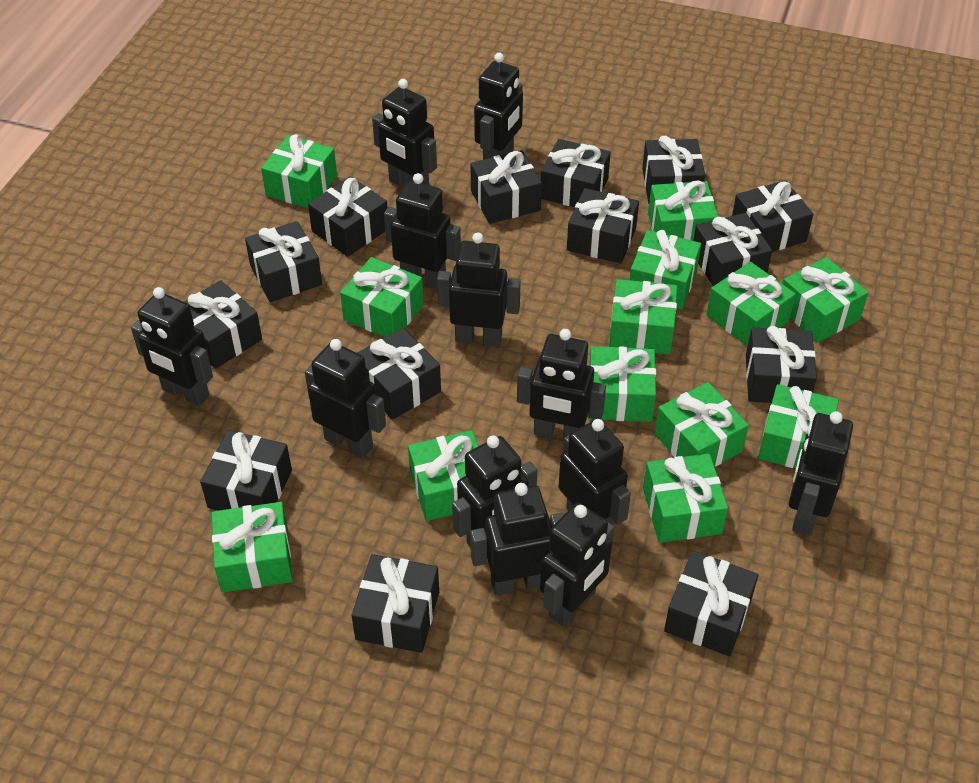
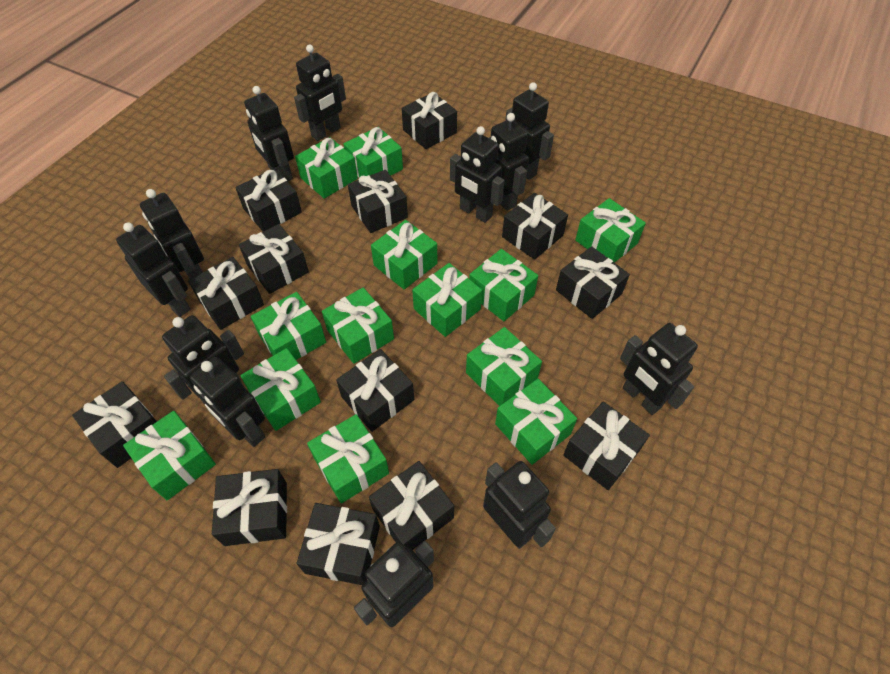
black gift: [185,280,262,369] [200,430,292,511] [245,221,322,302] [308,176,388,257] [352,554,439,653] [357,328,441,420] [470,150,542,224] [541,139,611,207] [567,188,639,264] [642,136,705,204] [664,550,759,656] [693,213,772,286] [732,180,813,252] [746,326,817,403] = 14 -> [72,381,157,468] [188,257,264,330] [212,469,287,546] [235,168,302,232] [239,224,309,294] [297,503,380,585] [336,349,414,432] [348,170,408,233] [369,461,454,550] [402,92,457,149] [502,193,568,260] [556,246,630,319] [563,401,650,490] = 13

